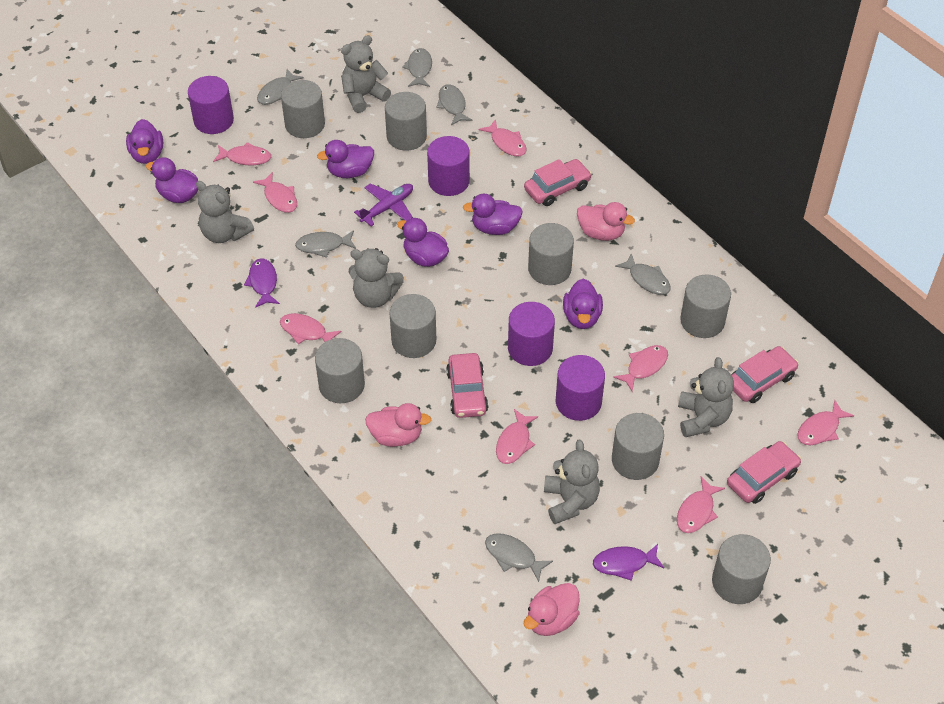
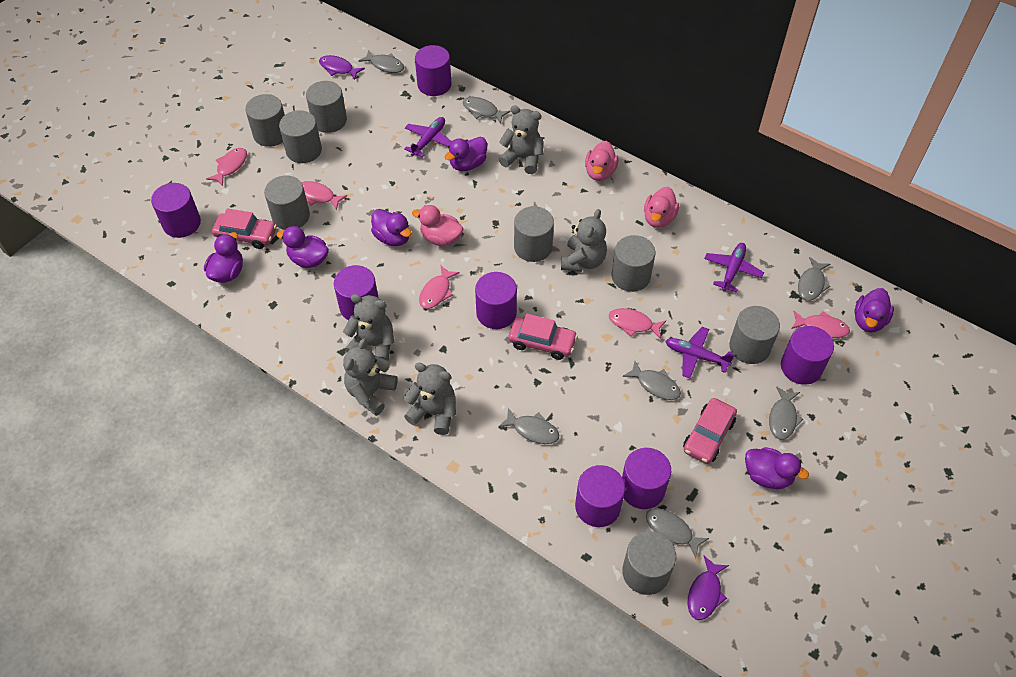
grey fish: [257,69,304,105] [295,230,356,258] [402,48,432,87] [436,84,472,125] [485,533,553,582] [615,253,671,295] = 6 -> [359,50,404,73] [463,97,510,124] [498,408,559,444] [623,361,681,400] [646,508,709,558] [769,386,803,440] [798,257,830,301] = 7
pink car: [446,353,488,418] [524,159,592,206] [727,441,801,504] [731,346,799,403] = 4 -> [212,208,277,249] [508,314,578,360] [683,398,737,464] = 3
pink fish: [213,142,271,165] [253,172,297,213] [280,313,342,344] [479,119,527,156] [496,409,538,464] [613,345,668,391] [677,477,725,533] [797,400,854,445] = 8 -> [206,148,247,186] [302,181,347,210] [419,265,460,309] [609,308,666,339] [791,311,850,338] = 5
purple cylinder: [188,76,234,134] [427,136,470,196] [508,302,555,366] [556,355,605,421] = 4 -> [151,183,201,238] [334,265,378,320] [415,45,451,96] [475,272,517,329] [575,465,625,527] [622,448,671,509] [781,326,834,385] = 7
purple plane: [354,183,413,226] = 1 -> [404,117,452,157] [666,327,735,378] [704,243,764,292] = 3

